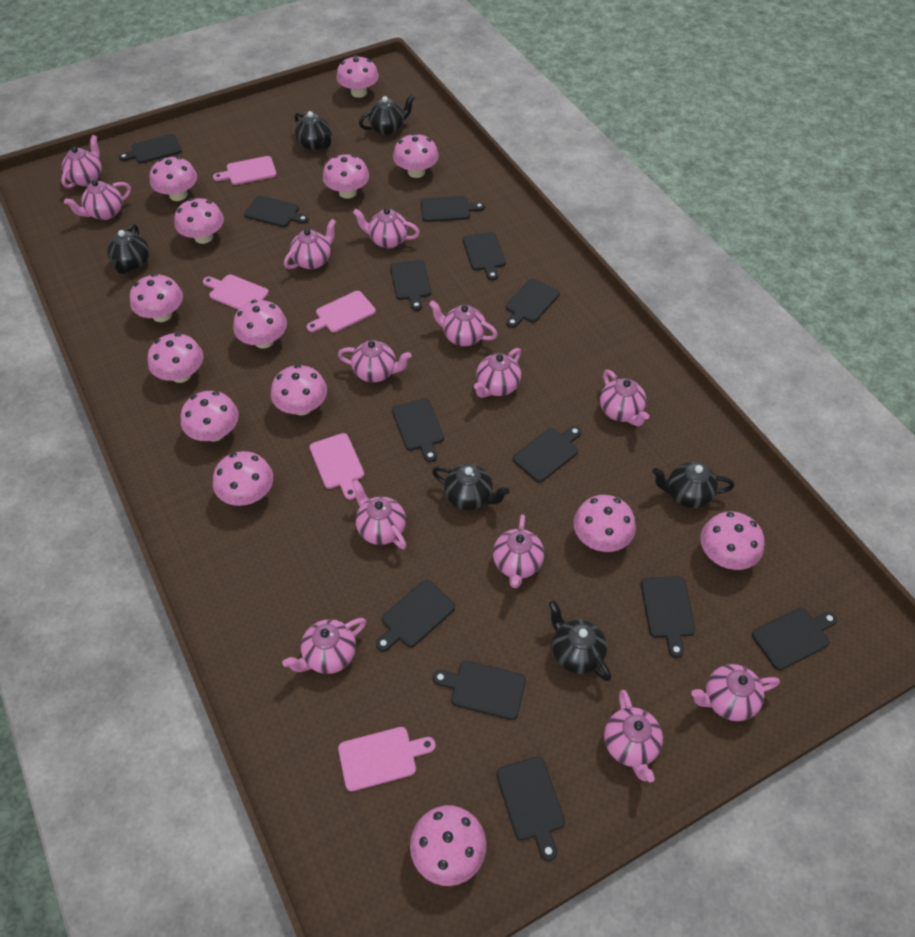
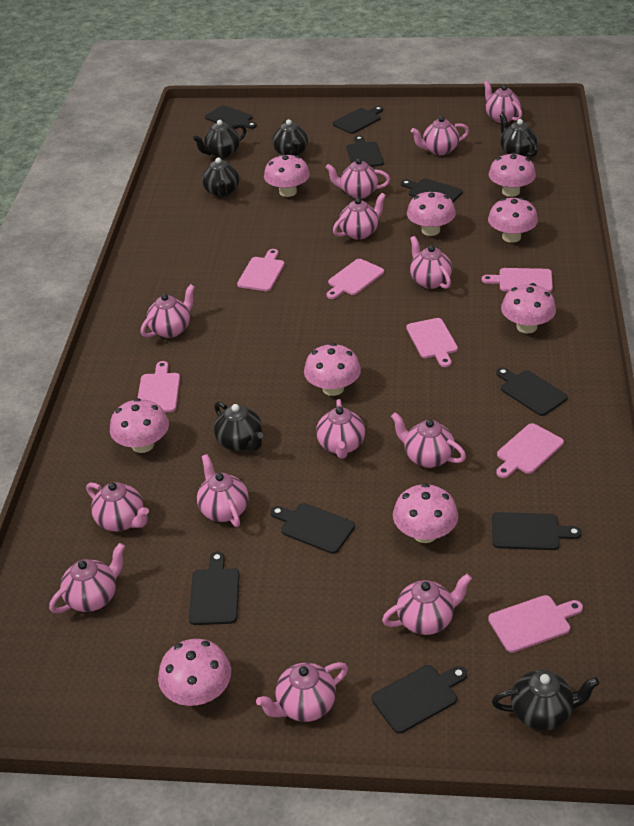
black cutting board: [119,134,182,163] [244,196,309,227] [376,580,455,652] [390,260,431,311] [392,399,444,462] [421,196,485,222] [433,661,526,720] [463,232,506,281] [496,756,565,861] [506,279,560,328] [513,426,582,482] [641,576,695,658] [752,608,837,670] = 13 -> [189,552,239,625] [205,105,257,129] [270,503,355,554] [333,106,383,134] [347,136,384,167] [372,665,467,734] [401,179,463,202] [492,512,582,550] [496,367,568,416] = 9
pink cutting board: [203,274,269,310] [213,156,277,185] [307,291,376,333] [310,433,364,500] [338,727,436,791] = 5 -> [138,361,180,412] [237,249,285,291] [326,259,384,299] [406,318,458,367] [482,268,553,292] [488,595,583,653] [496,423,564,478] = 7
pink mushroom: [130,274,183,322] [148,333,203,383] [150,157,197,201] [174,198,224,244] [181,391,239,441] [213,451,273,506] [233,300,287,349] [271,365,327,415] [323,154,369,199] [336,55,379,98] [393,133,439,178] [410,805,486,886] [573,495,636,552] [700,511,764,570] = 14 -> [110,398,169,453] [158,639,231,706] [264,154,310,197] [304,343,361,396] [393,483,458,543] [407,190,456,236] [488,197,538,243] [489,152,536,197] [501,283,556,333] = 9

